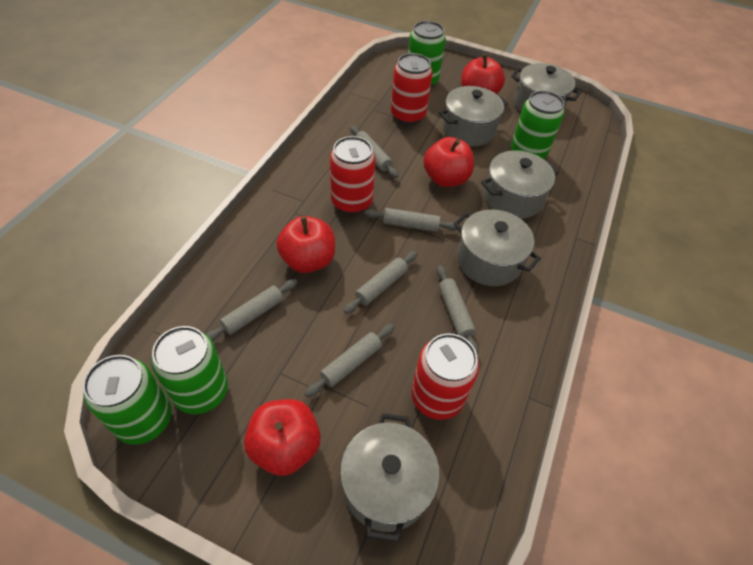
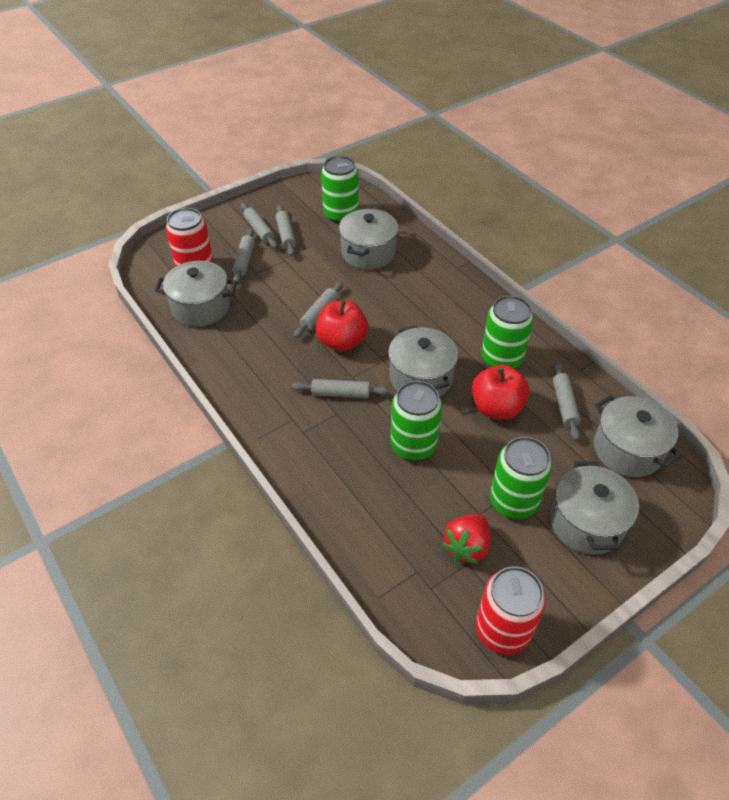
red apple: [244,399,321,476] [276,216,335,273] [423,137,474,187] [461,54,505,94] = 4 -> [316,299,368,352] [472,364,530,420] = 2
red can: [330,136,376,214] [391,53,433,124] [411,333,479,420] = 3 -> [166,208,214,267] [476,566,546,654] = 2
red strawberry: none = 0 -> [442,514,490,564] = 1

